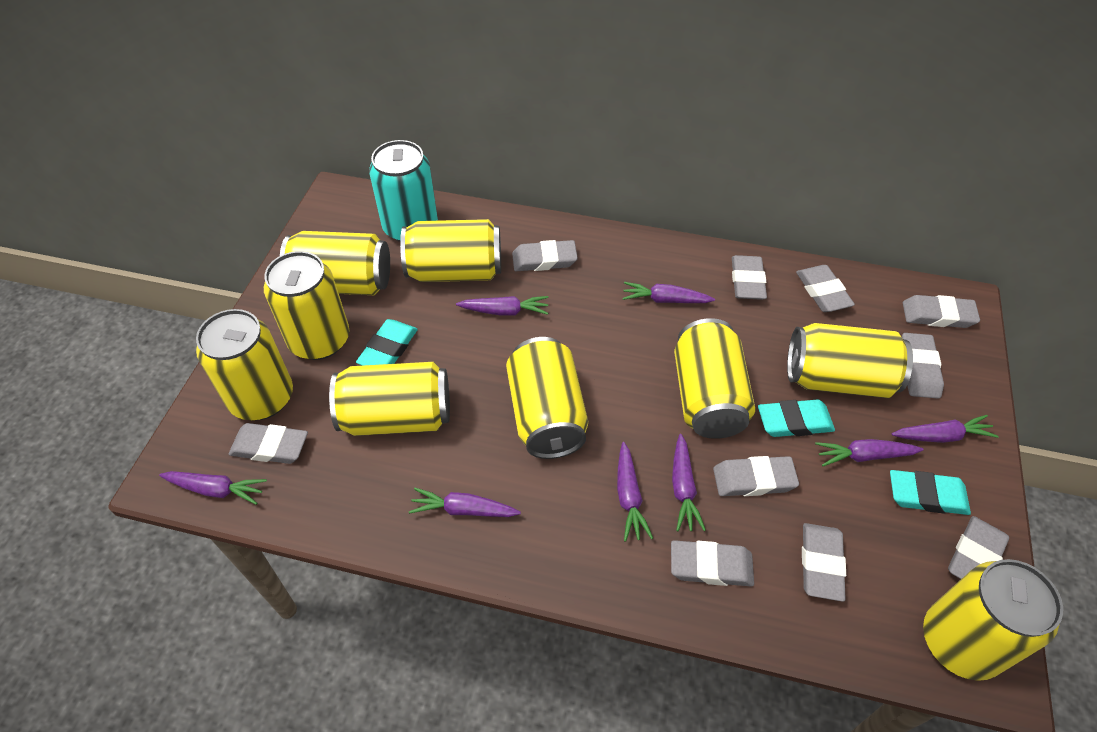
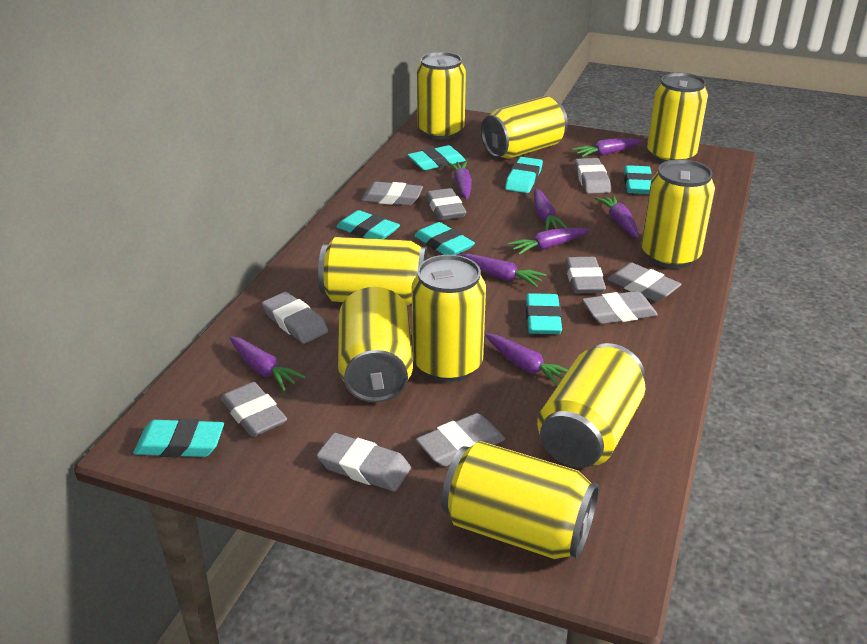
turquoise can: [369,140,438,242] = 1 -> none = 0
turquoise eraser: [356,319,418,366] [758,399,835,437] [890,470,971,515] = 3 -> [133,418,224,458] [336,210,400,239] [408,145,466,170] [414,222,475,255] [505,157,543,193] [526,293,562,334] [624,165,653,194] = 7

